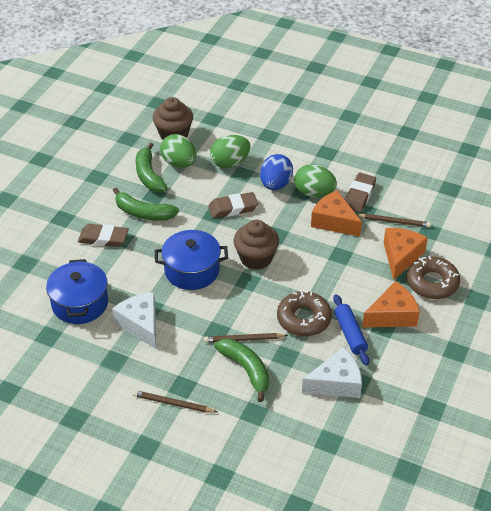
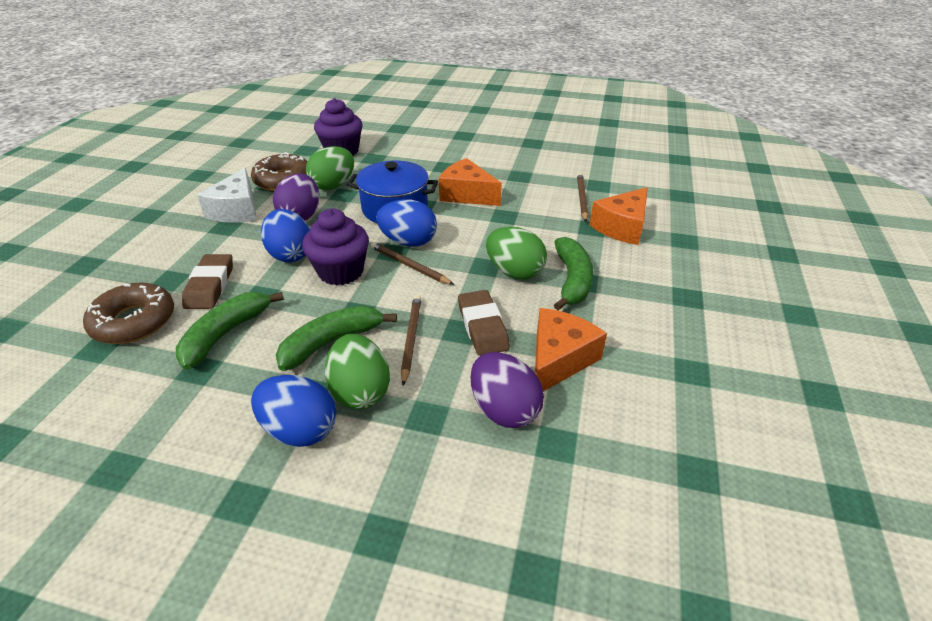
blue egg: [260,154,293,190] = 1 -> [251,375,336,447] [261,209,310,262] [376,199,437,247] = 3
blue pot: [46,259,108,324] [155,230,228,290] = 2 -> [347,160,438,223] = 1
blue rolling pin: [333,294,369,366] = 1 -> none = 0
brown cupcake: [153,97,193,140] [233,220,279,270] = 2 -> none = 0
brown eraser: [78,224,129,247] [208,192,258,218] [345,173,376,212] = 3 -> [182,254,233,309] [458,290,510,356] = 2
purple cupcake: none = 0 -> [302,209,369,286] [314,98,363,155] = 2
purple egg: none = 0 -> [273,173,319,220] [470,352,544,428] = 2
white cheese: [112,292,156,349] [302,347,362,398] = 2 -> [197,168,257,223] = 1

